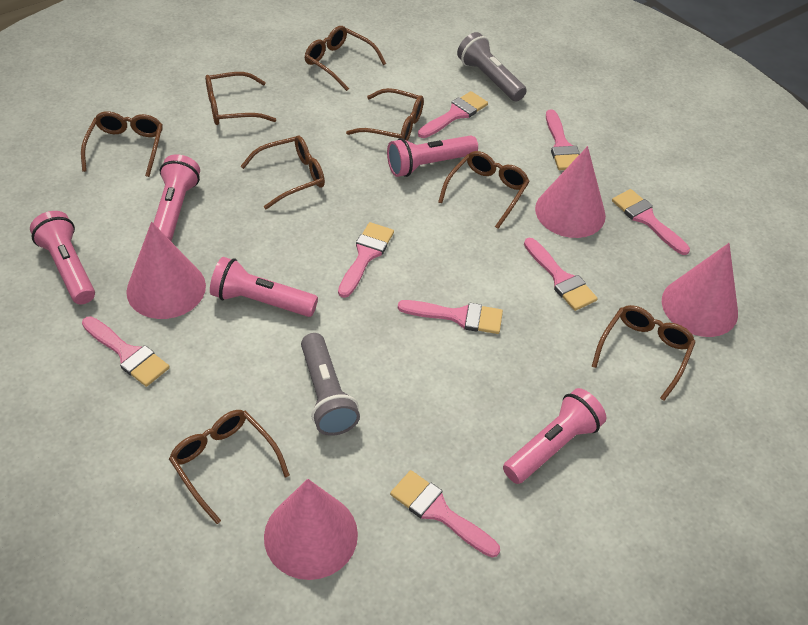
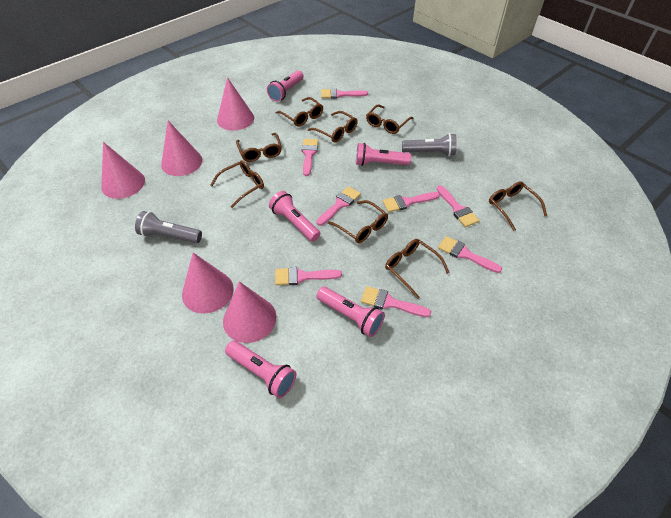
pink cone: [126,222,206,319] [264,479,358,580] [535,146,606,238] [662,243,738,337] = 4 -> [101,142,145,199] [161,121,202,176] [182,253,234,314] [217,77,254,131] [223,281,276,343] = 5

